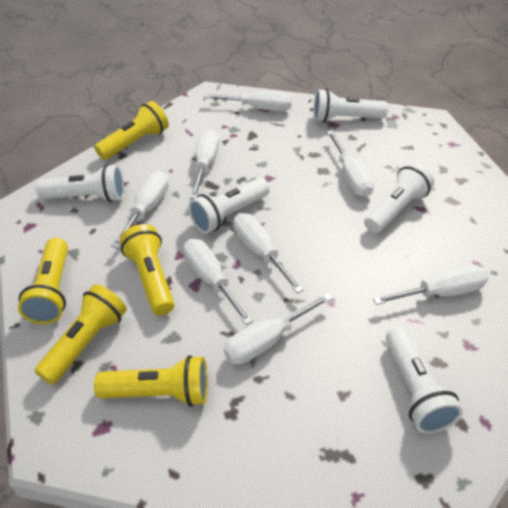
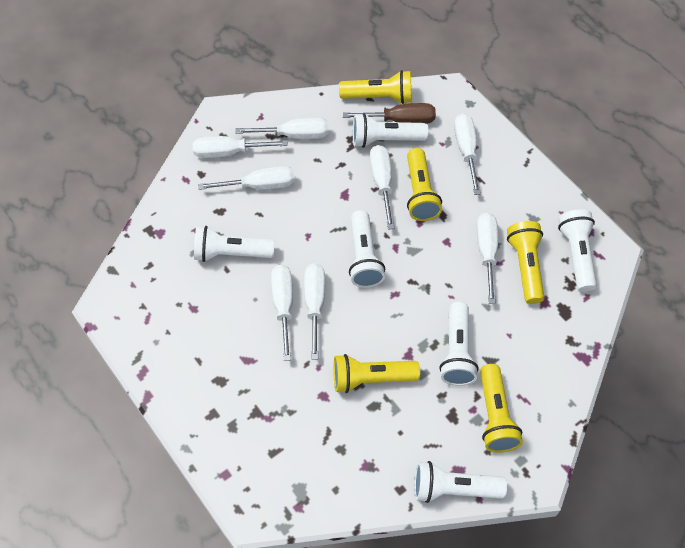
brown screwdriver: none = 0 -> [343,103,436,124] = 1
white flashlight: [36,164,124,202] [188,178,270,234] [313,89,388,123] [364,162,434,233] [386,327,463,434] = 5 -> [194,226,275,262] [349,210,385,288] [353,113,428,148] [414,461,507,503] [439,302,479,386] [558,209,597,292] = 6

